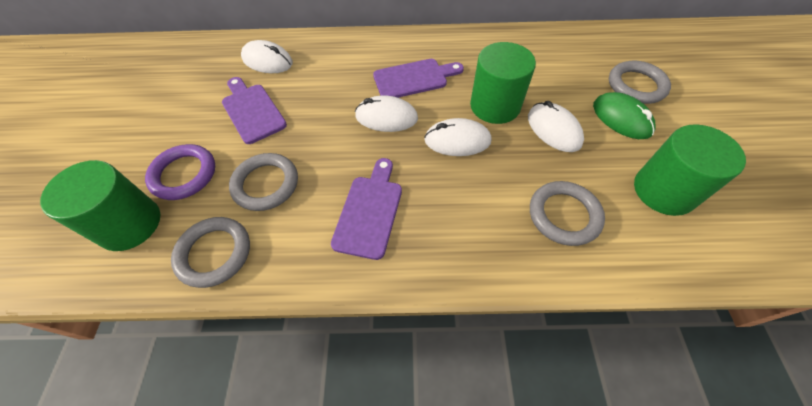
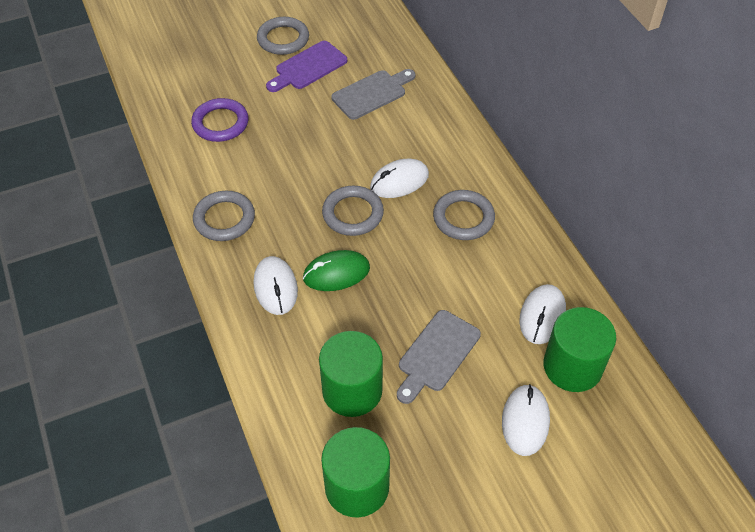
grey cutting board: none = 0 -> [331,69,415,120] [397,310,481,404] = 2
purple cutting board: [222,77,287,144] [331,158,402,260] [373,59,464,98] = 3 -> [266,41,347,92] = 1

